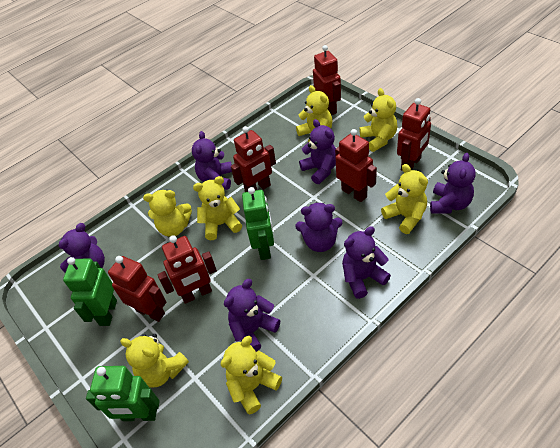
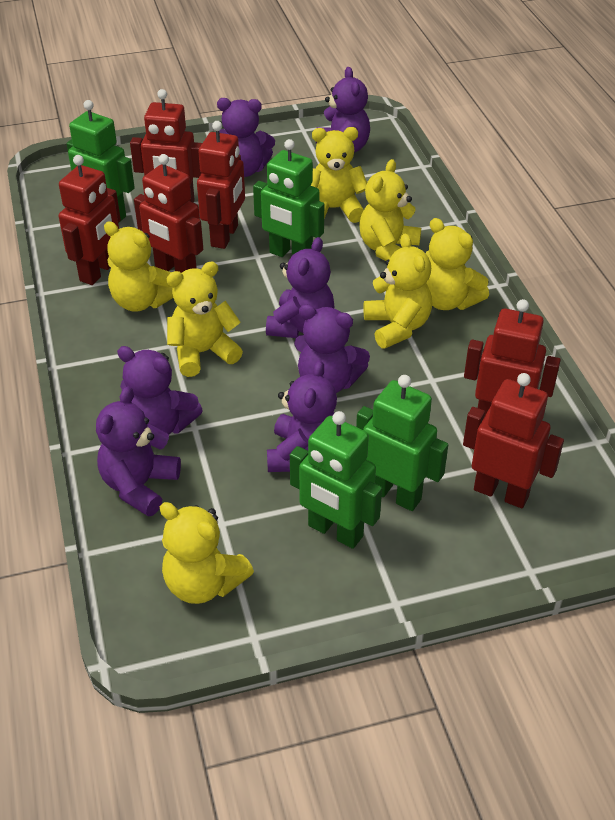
green robot: [63,257,117,326] [86,366,160,421] [242,187,274,260] = 3 -> [67,100,135,221] [253,139,324,257] [290,411,382,549] [356,375,448,511] = 4

